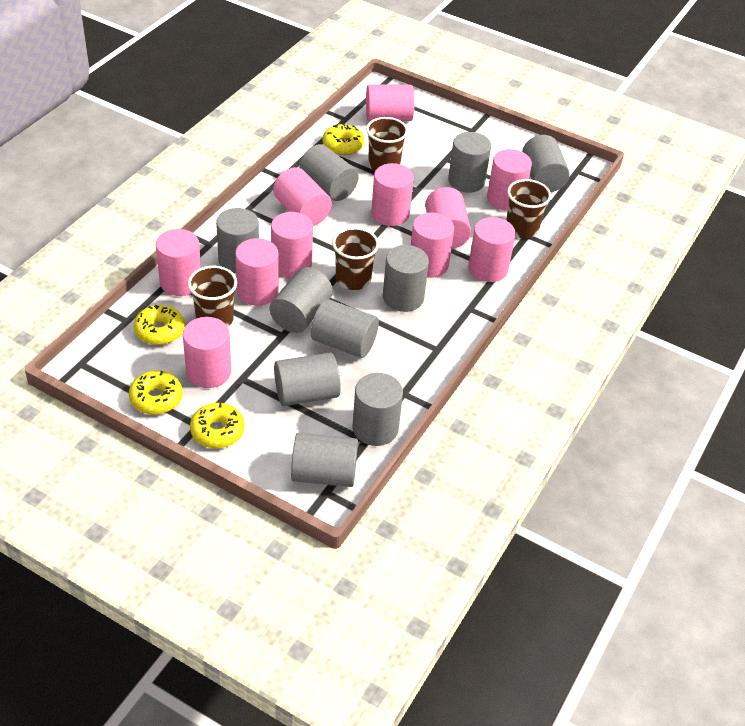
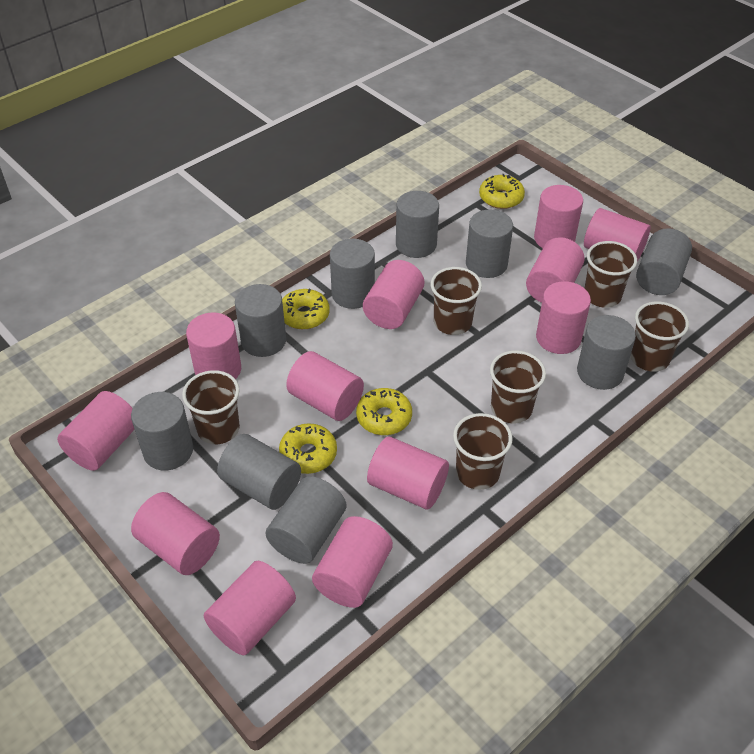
brown cup: [188,266,237,327] [332,227,379,290] [366,117,408,171] [506,179,551,239] = 4 -> [182,370,240,444] [431,267,482,335] [453,413,513,490] [490,351,546,423] [585,241,637,308] [630,302,689,372] = 6
grey cylinder: [216,208,259,274] [270,267,333,333] [274,352,341,406] [291,433,358,487] [299,144,359,201] [311,299,379,358] [352,373,403,446] [383,245,429,312] [448,132,491,193] [522,135,570,192] = 10 -> [131,392,193,470] [217,434,301,510] [235,284,286,357] [265,476,346,564] [330,239,375,309] [396,191,439,258] [466,210,513,278] [577,315,636,390] [636,228,692,295] = 9
pink cylinder: [156,229,201,296] [183,317,231,388] [235,238,279,306] [271,212,313,278] [273,167,332,226] [366,85,415,121] [371,163,414,226] [411,213,454,278] [425,187,471,249] [468,217,516,282] [487,149,532,211] = 11 -> [57,391,135,471] [131,492,220,575] [186,312,241,379] [204,561,296,655] [286,351,364,421] [312,516,393,608] [363,260,424,329] [367,437,449,509] [526,237,585,303] [534,185,583,248] [536,281,591,354] [584,208,651,262] = 12

